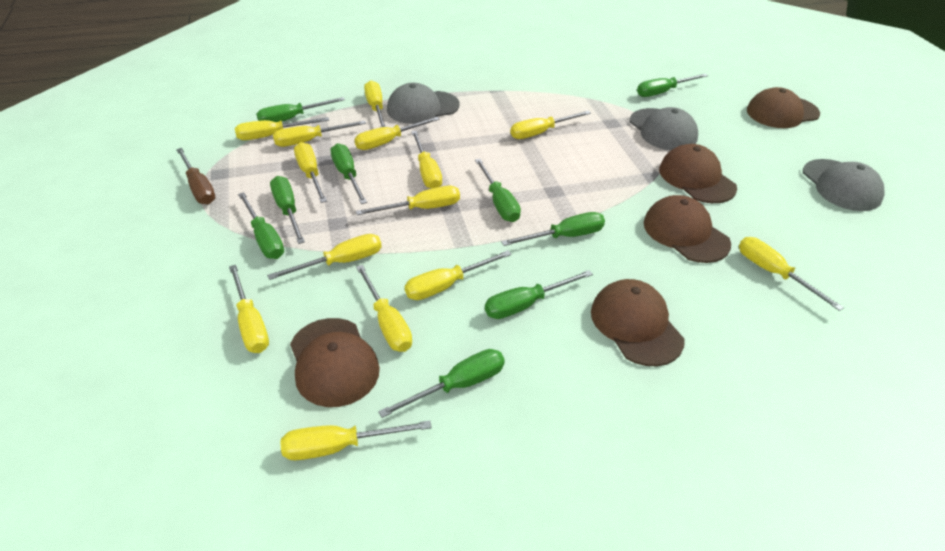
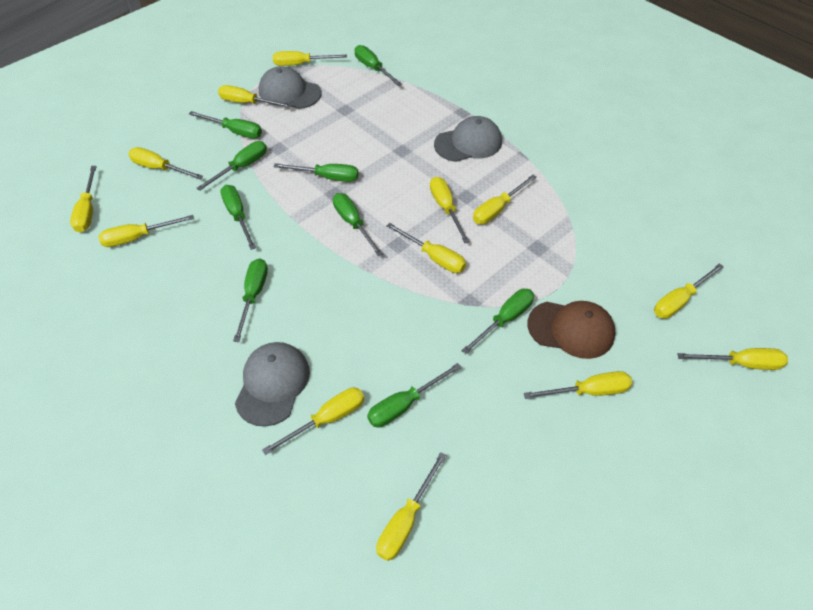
brown cap: [290,318,380,407] [591,279,685,366] [644,195,731,263] [659,144,737,203] [747,87,820,128] = 5 -> [528,301,616,359] = 1
brown screwdriver: [176,148,216,204] = 1 -> none = 0
yellow screwdriver: [229,265,269,353] [235,117,329,140] [267,234,382,280] [273,120,366,147] [280,420,432,460] [294,142,327,203] [355,117,440,150] [356,186,460,215] [356,265,412,352] [364,80,386,127] [405,250,512,300] [411,131,442,189] [510,111,591,139] [739,237,844,311] = 14 -> [70,166,97,232] [98,215,194,247] [129,147,203,179] [218,85,292,108] [262,388,364,455] [273,51,347,66] [376,452,447,561] [386,223,466,273] [430,177,470,243] [473,175,537,224] [524,371,632,399] [654,263,724,319] [677,348,788,370] = 13

